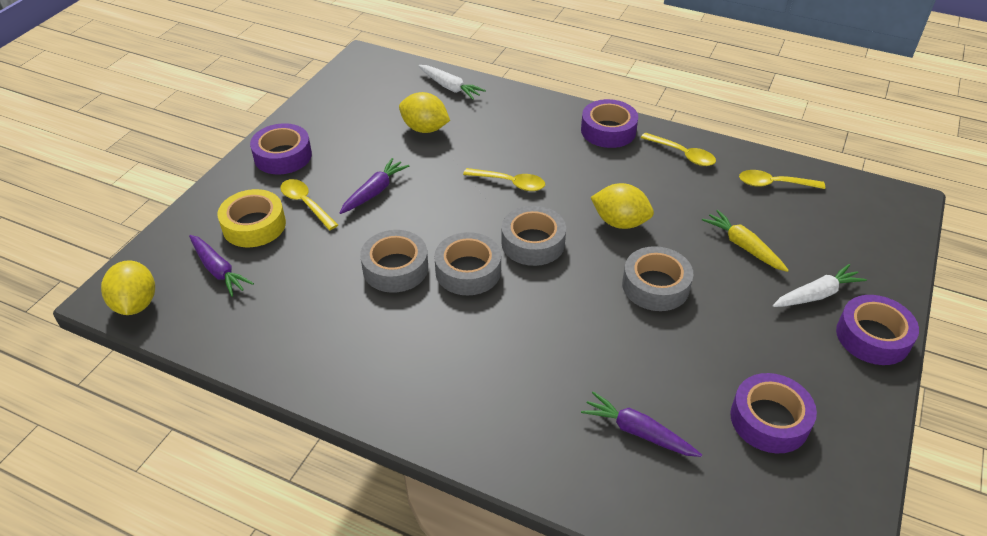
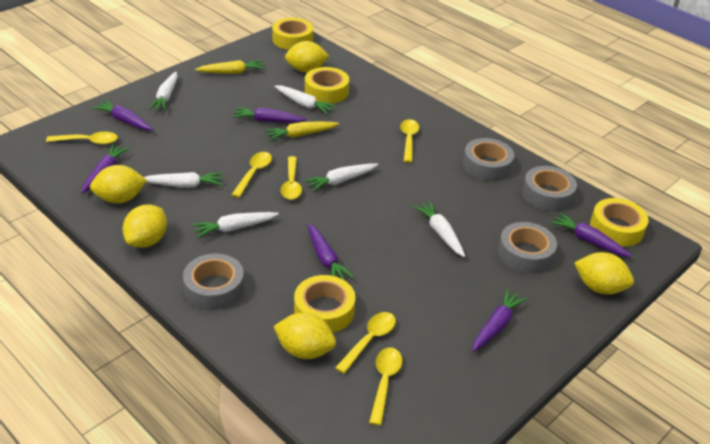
purple carrot: [189,235,254,297] [340,158,409,214] [581,391,702,457] = 3 -> [81,144,130,194] [92,100,153,130] [232,107,307,123] [308,224,354,280] [472,289,527,352] [550,212,632,257] = 6
purple tape: [250,123,312,174] [581,99,638,148] [730,373,817,453] [836,295,919,365] = 4 -> none = 0
white carrot: [418,65,486,100] [773,264,867,307] = 2 -> [144,172,223,188] [148,72,178,111] [192,212,279,238] [274,85,337,114] [304,164,378,192] [413,201,465,257] = 6
yellow carrot: [702,210,789,272] = 1 -> [195,60,265,74] [264,122,339,141] = 2
yellow lemon: [101,260,155,315] [399,92,450,133] [590,183,654,229] = 3 -> [90,165,147,203] [123,204,167,248] [273,312,336,359] [285,41,329,72] [574,252,634,294] = 5
yellow spoon: [280,179,338,230] [463,168,545,191] [641,133,716,166] [739,170,825,189] = 4 -> [46,132,118,145] [231,152,272,198] [281,156,302,200] [335,312,396,374] [369,347,402,426] [400,119,419,163] = 6
yellow tape: [218,189,286,247] = 1 -> [272,18,313,50] [294,275,355,333] [305,67,349,104] [590,198,649,247] = 4

